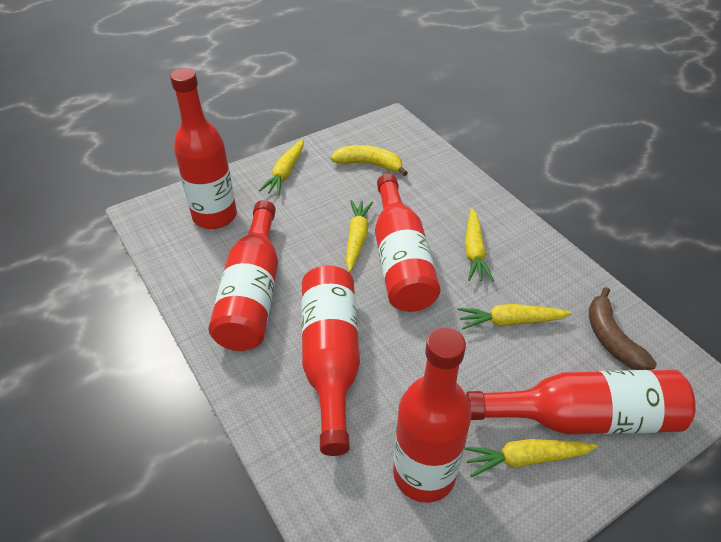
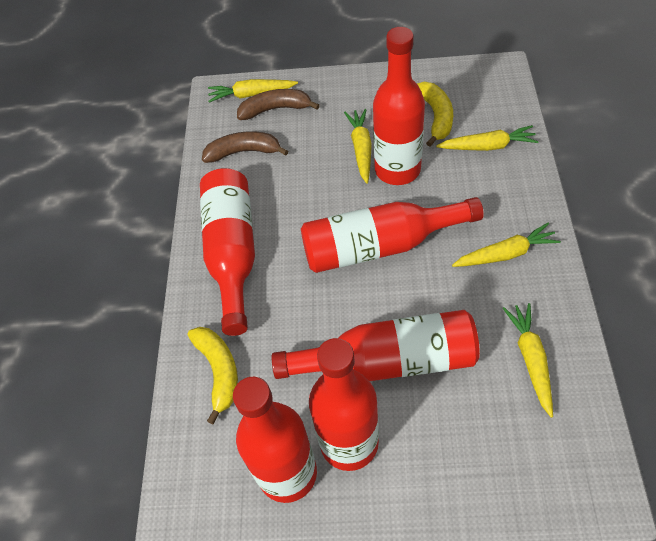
brown banana: [589,287,657,370] = 1 -> [202,131,288,163] [237,89,320,120] = 2
yellow banana: [331,145,408,176] = 1 -> [187,327,238,424] [417,82,453,147] = 2

